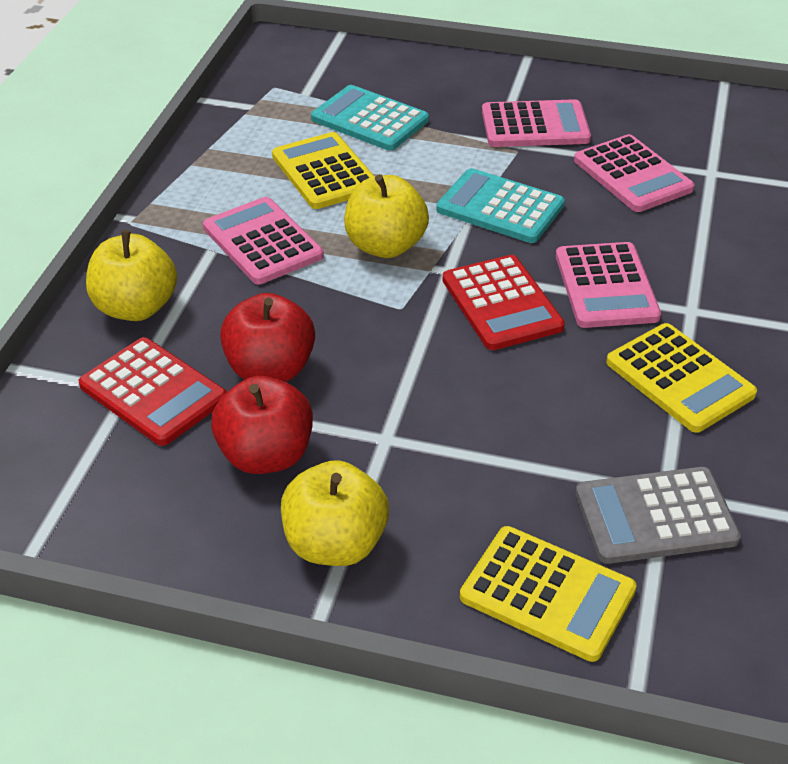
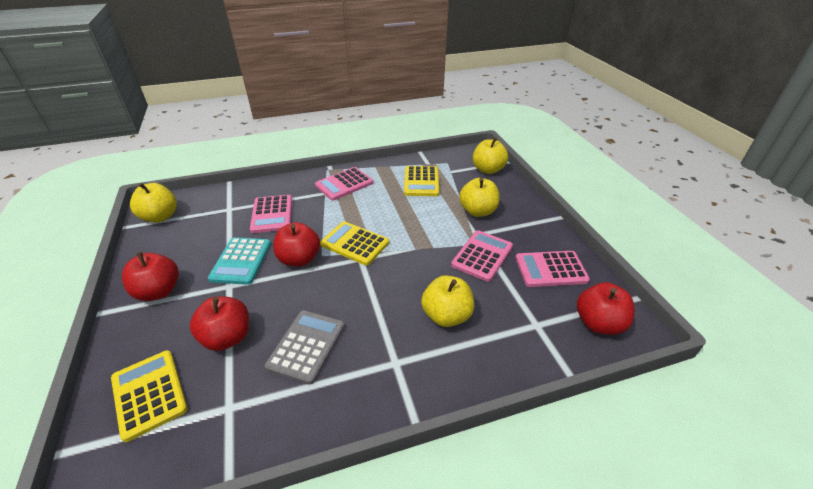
red apple: [211,376,313,474] [220,293,315,382] = 2 -> [122,252,179,301] [190,296,249,351] [273,222,320,267] [577,282,635,335] = 4
red calculator: [79,337,227,446] [443,255,565,350] = 2 -> none = 0
turquoise calculator: [311,85,429,151] [436,168,565,243] = 2 -> [208,237,271,285] = 1
yellow apple: [86,230,177,321] [281,460,389,566] [344,174,429,258] = 3 -> [130,183,177,223] [421,275,474,327] [459,178,499,217] [473,137,508,174] = 4

